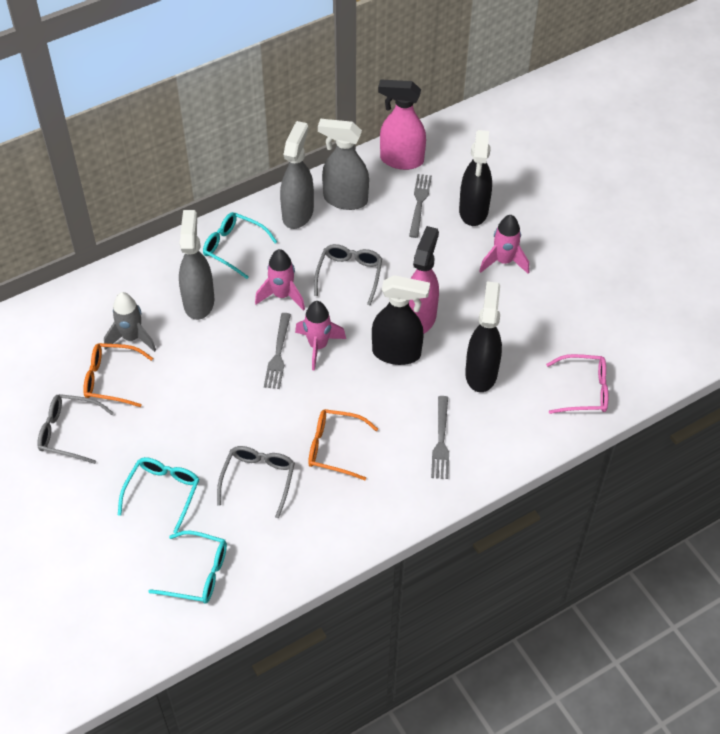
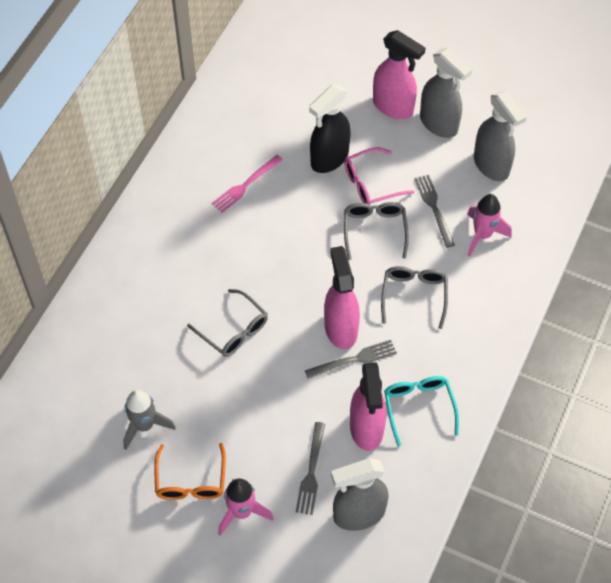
black spray bottle: [372,275,430,365] [459,130,492,226] [465,281,502,392] = 3 -> [309,85,351,173] = 1
orange glasses: [83,343,153,407] [308,409,378,480] = 2 -> [154,443,226,500] = 1
pink fork: none = 0 -> [212,155,283,213] = 1
pink rocket: [255,249,305,311] [295,301,346,371] [479,215,529,274] = 3 -> [218,478,273,535] [467,194,512,256] = 2
pink spray bottle: [378,79,426,170] [409,226,439,334] = 2 -> [324,246,360,349] [350,362,386,451] [373,30,425,119] = 3
turquoise glasses: [118,457,199,533] [148,531,227,604] [203,212,277,279] = 3 -> [384,376,459,446] = 1

